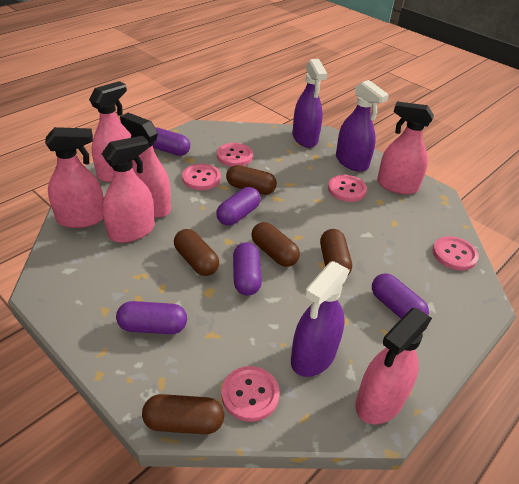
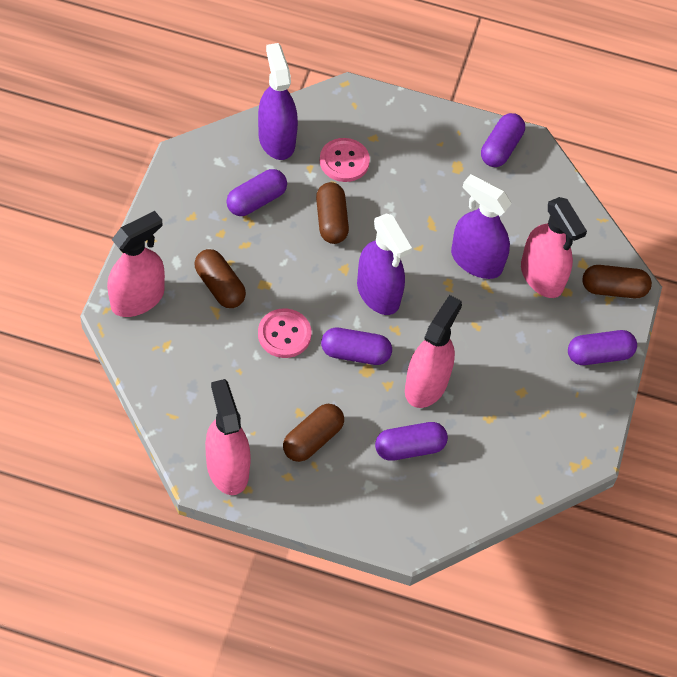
brown capsule: [142,394,224,434] [174,229,219,276] [226,165,277,195] [252,222,300,267] [320,229,352,275] = 5 -> [194,249,246,308] [283,404,344,462] [316,182,349,244] [582,265,652,298] = 4
pink button: [182,164,221,190] [217,143,253,167] [221,366,279,422] [328,175,367,202] [433,236,479,271] = 5 -> [258,308,312,358] [320,138,370,182] = 2
pink spray bottle: [45,127,104,228] [89,81,131,182] [102,136,155,243] [120,112,171,218] [355,308,432,424] [377,102,434,194] = 6 -> [107,211,165,317] [205,379,251,495] [405,295,462,408] [521,197,587,298] = 4

